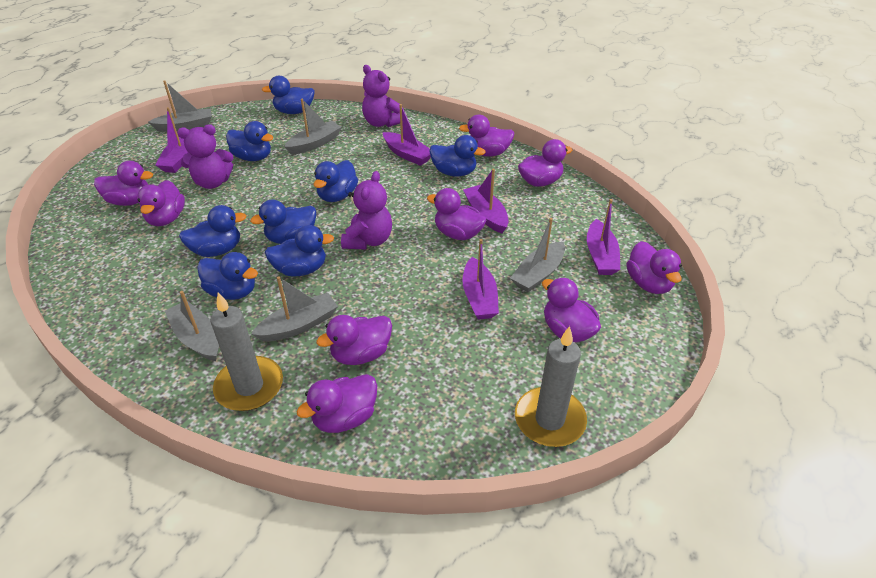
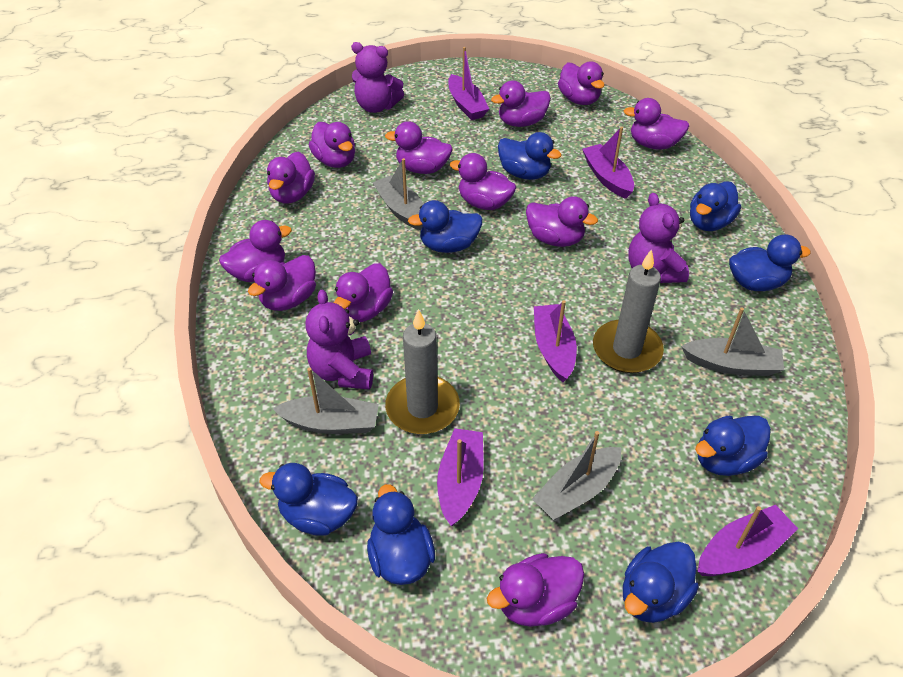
grey boat: [148,81,212,132] [165,291,219,361] [251,276,338,341] [284,98,341,155] [510,218,565,292] = 5 -> [272,368,379,434] [372,158,424,230] [532,431,621,520] [681,307,784,376] = 4
purple duck: [94,161,153,206] [137,180,185,226] [296,374,377,433] [316,315,392,365] [427,188,486,240] [459,115,514,157] [518,139,572,187] [542,278,601,342] [626,241,682,294] = 9 -> [219,220,292,282] [248,255,316,311] [267,151,315,203] [309,122,355,168] [334,263,393,322] [385,121,453,174] [450,153,516,210] [487,553,584,627] [491,80,551,127] [526,196,598,247] [558,62,605,105] [624,98,689,150] = 12

